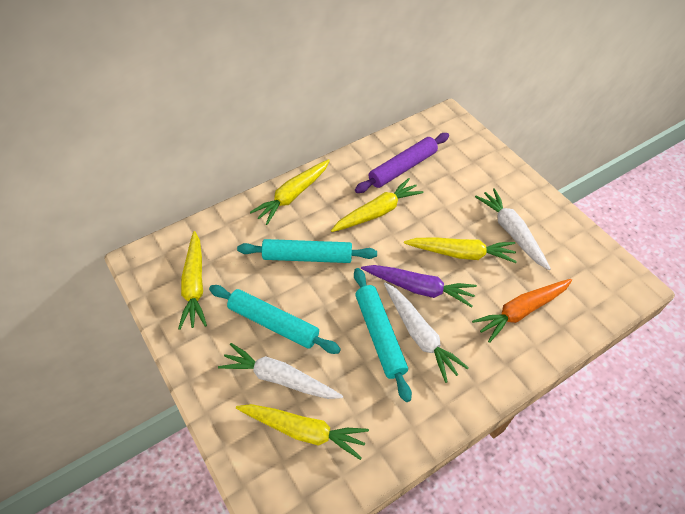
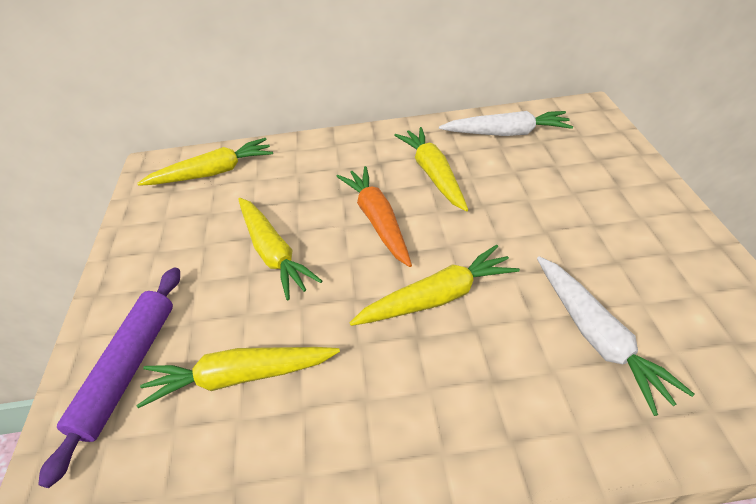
purple carrot: [361,265,477,307] = 1 -> none = 0
turquoise rolling pin: [209,285,341,354] [237,239,377,263] [354,268,412,402] = 3 -> none = 0
white carrot: [218,343,343,399] [384,282,469,383] [475,188,551,270] = 3 -> [439,111,573,136] [537,256,695,416] = 2

